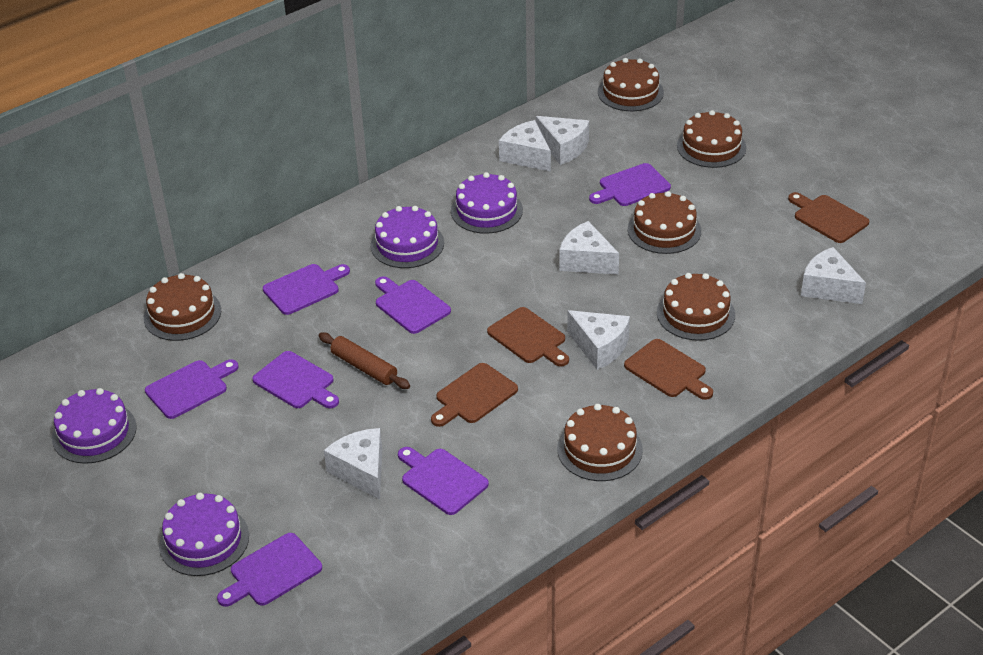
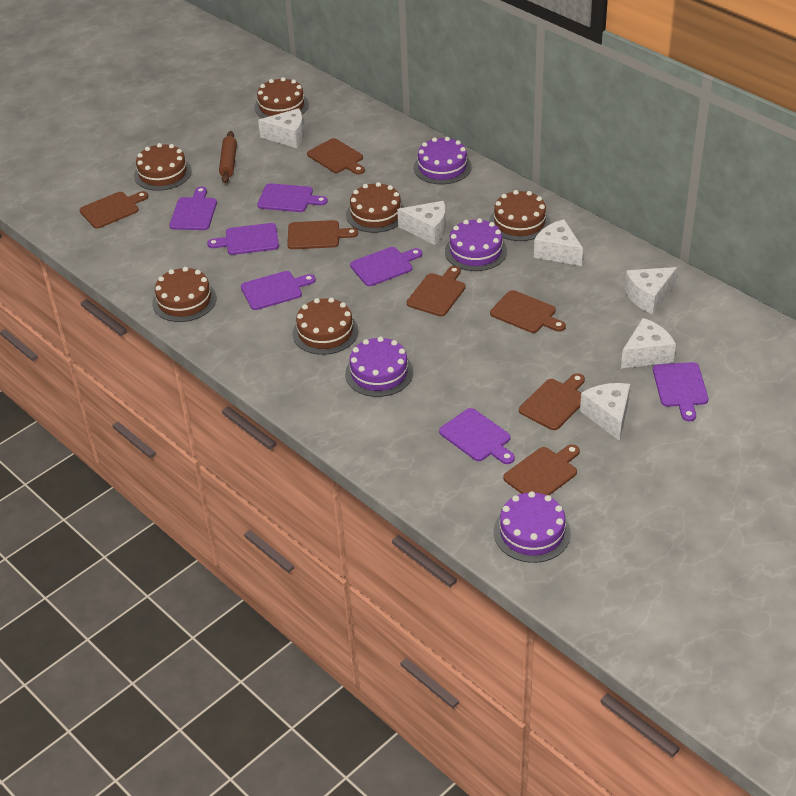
brown cutting board: [431,363,518,427] [487,307,569,366] [624,339,713,400] [788,192,869,243] = 4 -> [80,191,148,229] [287,220,358,249] [307,138,365,175] [407,266,466,316] [490,290,566,333] [503,444,580,495] [519,373,585,430] = 7

